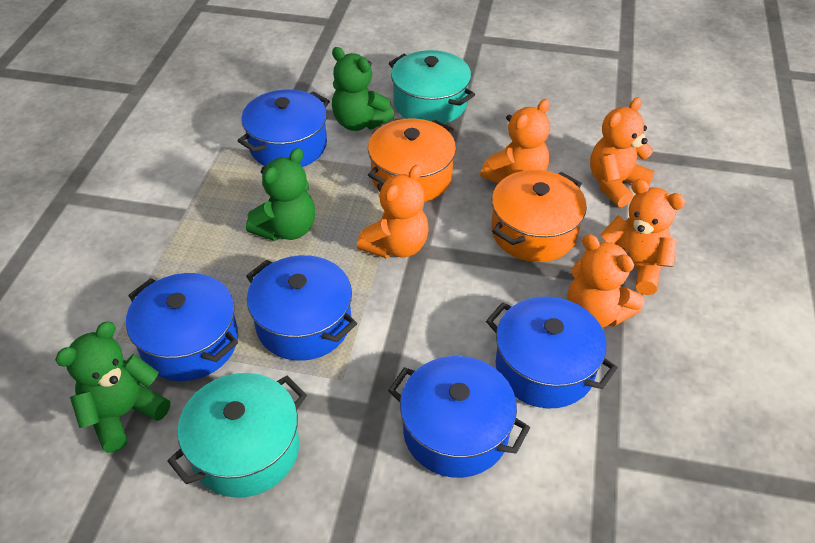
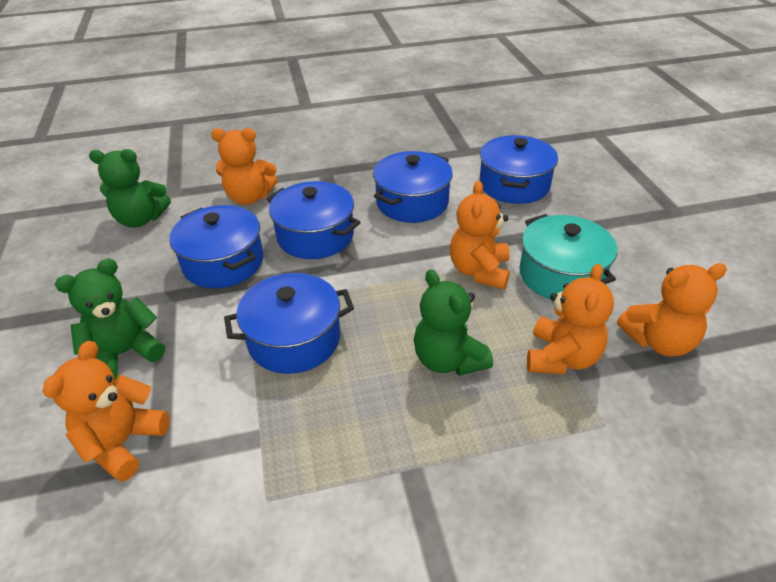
orange pot: [368,119,456,202] [491,170,587,262] = 2 -> none = 0
turquoise pot: [167,373,307,498] [389,50,475,124] = 2 -> [519,214,617,300] = 1

